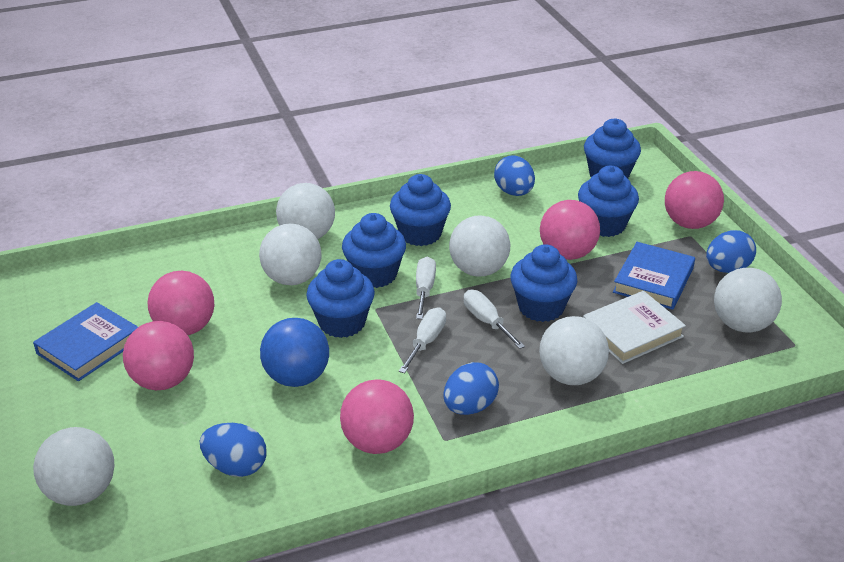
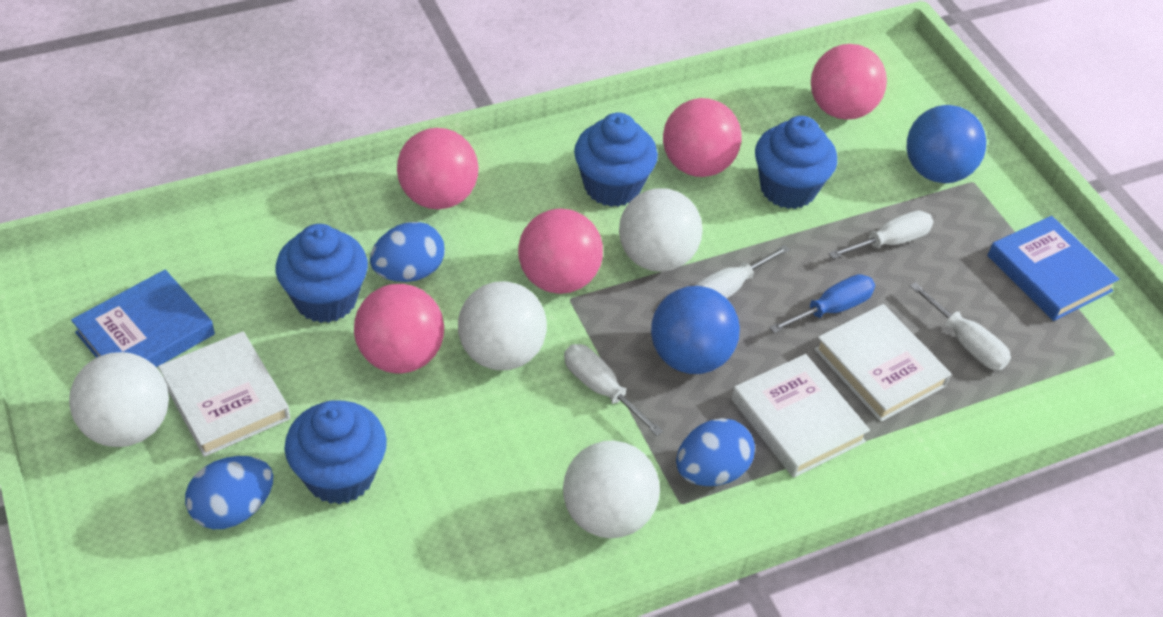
blue ball: [260,318,329,387] = 1 -> [651,286,740,374] [907,105,986,183] = 2
blue cupcake: [306,259,375,338] [342,213,406,288] [390,174,451,246] [510,244,577,322] [578,166,639,237] [584,119,641,178] = 6 -> [276,224,368,323] [285,400,387,504] [574,113,658,207] [755,116,837,209] = 4
blue egg: [200,423,266,477] [443,362,499,415] [494,155,535,196] [706,230,756,273] = 4 -> [185,456,273,529] [370,222,445,282] [676,418,755,486] = 3
blue screwdriver: none = 0 -> [769,274,875,333] = 1
white ball: [33,427,114,506] [259,224,321,285] [276,183,335,239] [449,215,510,277] [539,316,609,385] [714,268,782,332] = 6 -> [69,352,169,447] [458,281,547,370] [563,440,660,538] [619,188,702,272] = 4
white book: [583,291,686,364] = 1 -> [158,331,290,457] [731,354,870,478] [815,304,951,422] = 3
white screwdriver: [399,307,446,373] [416,257,436,319] [464,290,525,349] = 3 -> [564,344,663,436] [694,245,790,299] [828,211,934,259] [910,282,1011,370] = 4

